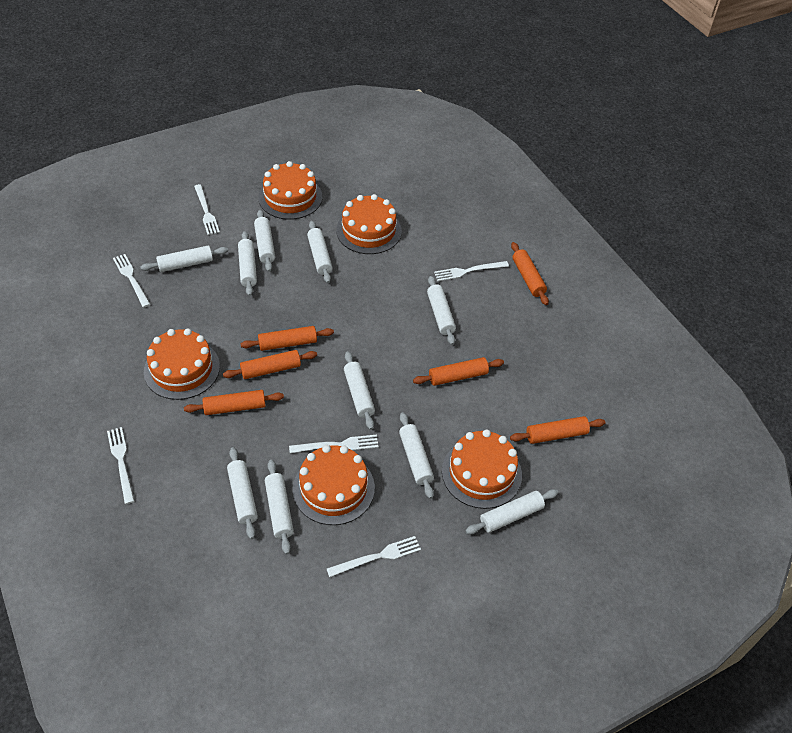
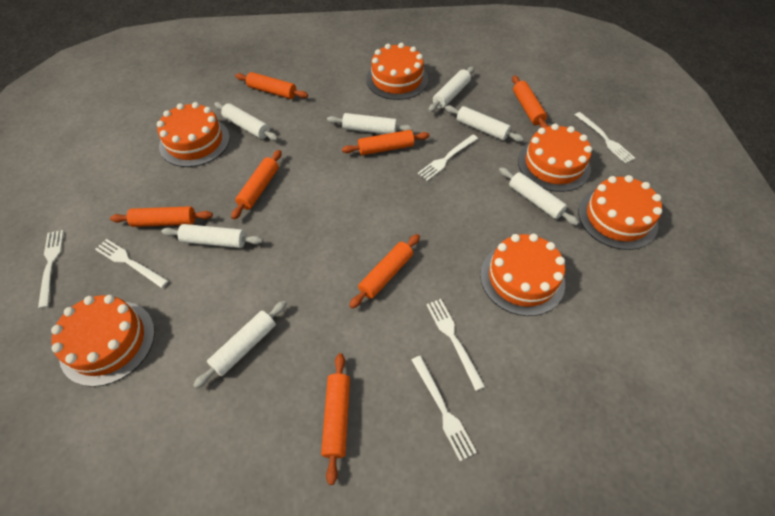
orange cake: [144,328,220,400] [258,161,322,220] [293,445,375,525] [336,194,402,254] [442,429,522,509] = 5 -> [51,295,155,387] [157,102,230,167] [366,43,428,100] [480,234,565,316] [518,124,592,192] [578,175,662,250] = 6
orange rolling pin: [184,390,284,415] [223,350,317,379] [240,326,334,351] [413,357,504,386] [510,416,605,444] [511,242,549,305] = 6 -> [110,206,213,227] [231,150,282,220] [235,72,308,99] [321,353,350,485] [342,130,430,155] [349,234,420,309] [512,76,548,128] = 7
white rolling pin: [140,246,228,272] [227,447,258,539] [238,231,257,296] [254,210,275,272] [265,460,294,554] [307,221,333,283] [344,351,375,430] [399,412,434,499] [427,276,456,345] [465,489,559,534] = 10 -> [161,224,263,248] [193,301,287,389] [214,102,278,141] [327,113,413,134] [428,67,474,112] [445,105,524,142] [499,167,579,226] = 7

